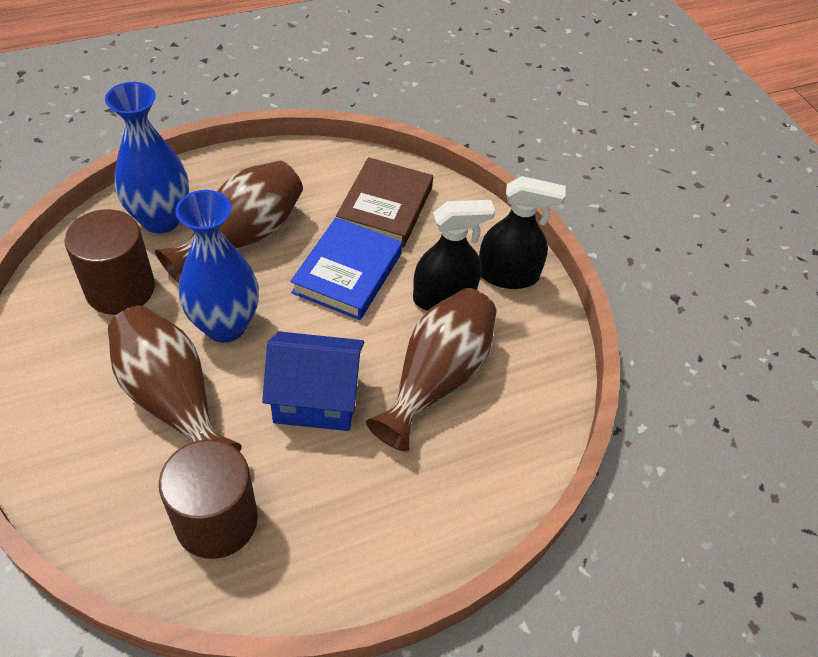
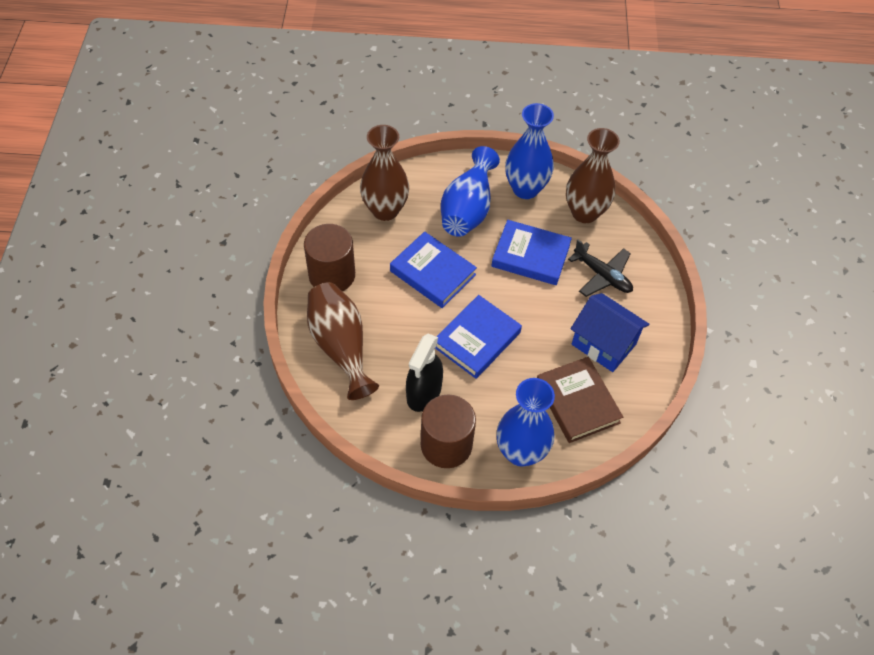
black plane: none = 0 -> [568,239,633,297] = 1
black spray bottle: [413,200,495,311] [479,176,566,289] = 2 -> [406,334,443,412] = 1
blue book: [290,217,402,320] = 1 -> [390,231,477,308] [435,295,522,379] [492,220,572,285] = 3
blue vase: [105,82,189,234] [175,190,259,343] = 2 -> [441,146,500,237] [496,378,555,467] [505,103,554,199] = 3

